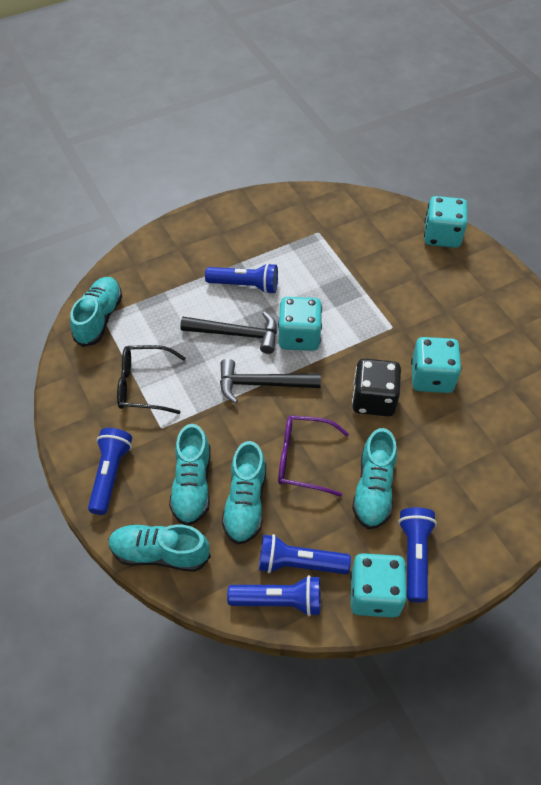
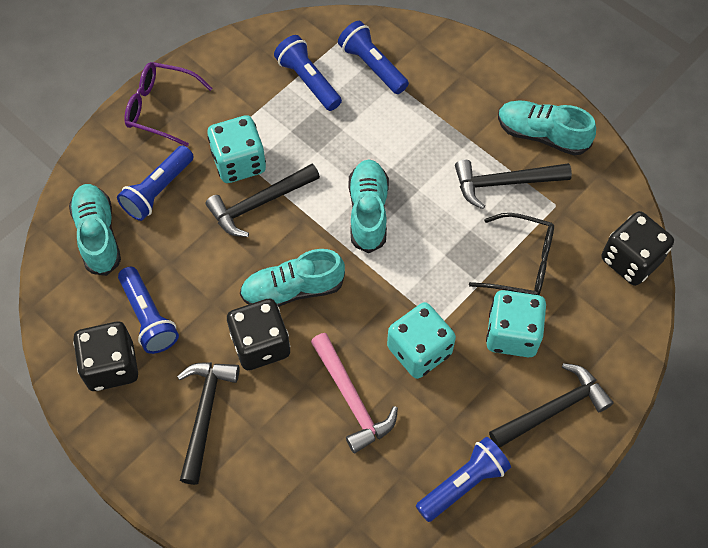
black dice: [352,358,401,417] = 1 -> [73,322,138,391] [227,298,290,370] [602,211,674,286] = 3
black hammer: [180,312,277,354] [220,359,321,403] = 2 -> [177,362,240,485] [206,164,320,237] [455,159,572,209] [489,363,614,448] = 4
pink hammer: none = 0 -> [311,333,398,453] = 1
turquoise dice: [278,297,322,351] [350,553,407,618] [411,337,461,393] [424,196,467,248] = 4 -> [207,115,266,183] [387,302,456,379] [486,290,546,357] = 3
turquoise shoe: [70,277,122,347] [108,524,211,572] [169,424,211,526] [222,441,266,545] [352,428,397,529] = 5 -> [69,184,121,276] [240,249,345,307] [348,159,389,253] [498,100,596,156] = 4

